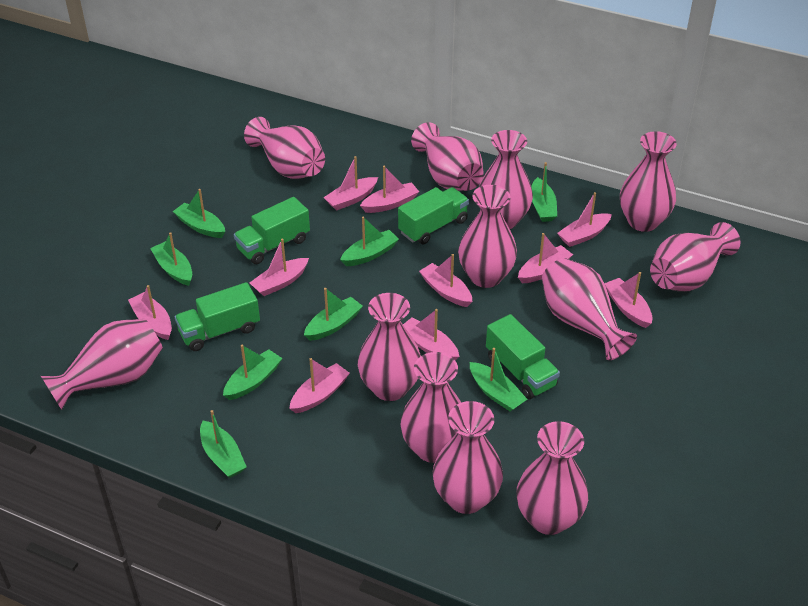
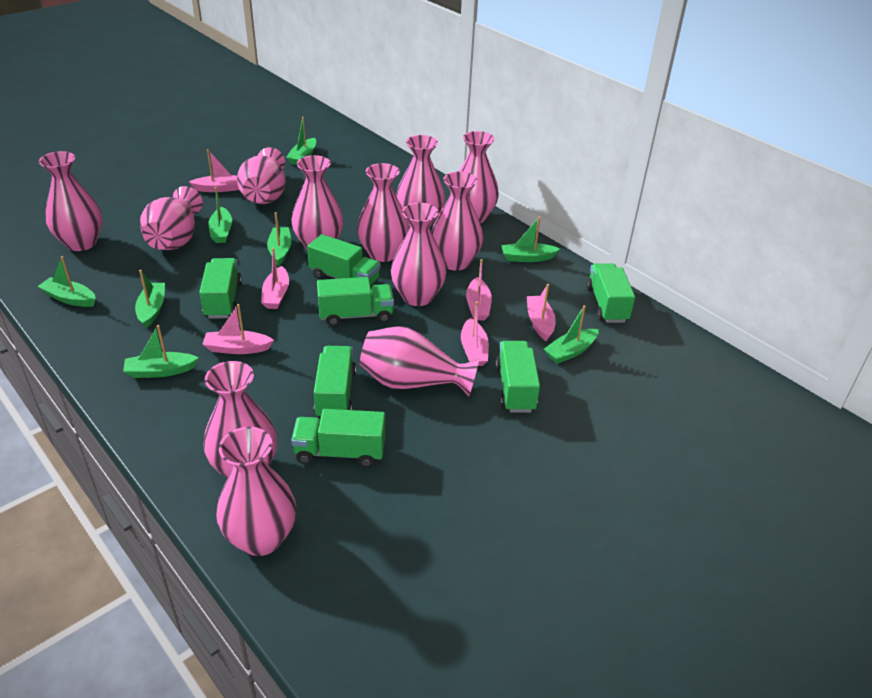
green truck: [175,282,260,351] [234,197,310,264] [398,187,469,245] [486,314,560,399] = 4 -> [199,258,242,319] [291,409,385,467] [307,234,380,286] [314,346,356,416] [317,277,394,326] [495,341,540,413] [586,263,635,323] = 7
pink boat: [128,285,172,340] [250,239,309,296] [289,358,350,413] [323,156,378,210] [360,166,419,213] [403,309,460,360] [419,254,472,307] [518,233,573,283] [557,192,612,247] [604,272,653,328] = 10 -> [189,149,239,192] [202,304,274,354] [261,248,289,309] [461,301,489,366] [466,259,492,320] [527,284,556,341] = 6

